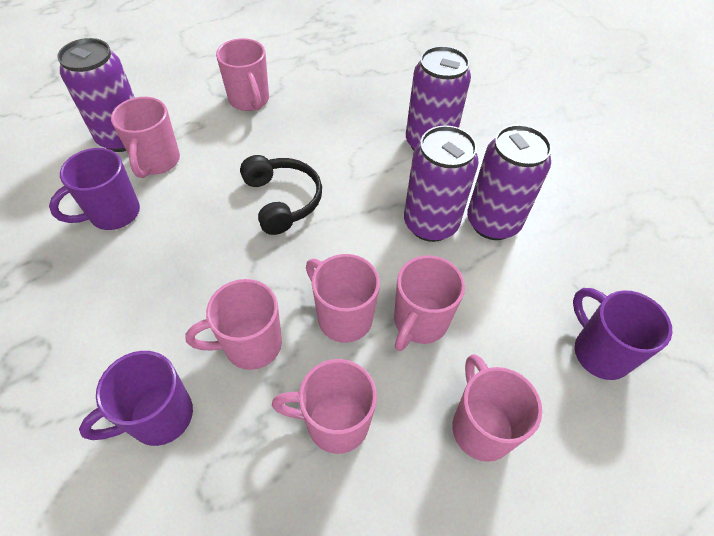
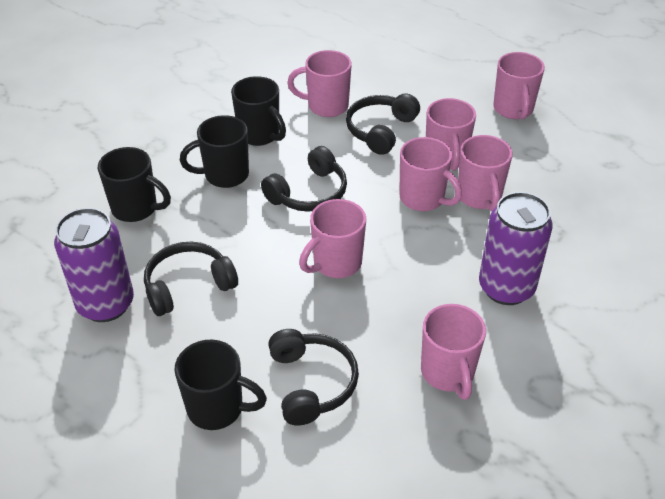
black headphones: [240,155,322,235] = 1 -> [144,241,238,316] [261,146,347,212] [268,329,359,426] [346,94,420,155] = 4
black mug: none = 0 -> [98,147,171,222] [174,340,267,430] [180,115,249,188] [231,76,286,146] = 4
purple can: [57,38,135,152] [404,125,479,242] [406,46,471,151] [467,125,552,240] = 4 -> [54,208,134,322] [479,192,553,305] = 2
purple mug: [49,148,140,230] [79,351,193,446] [573,288,673,380] = 3 -> none = 0

